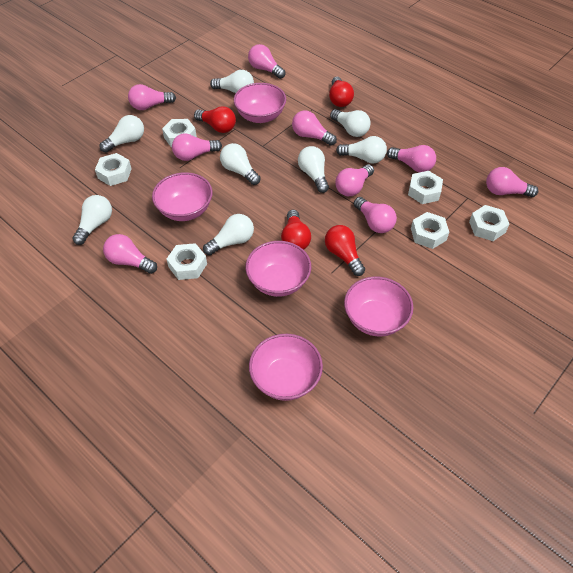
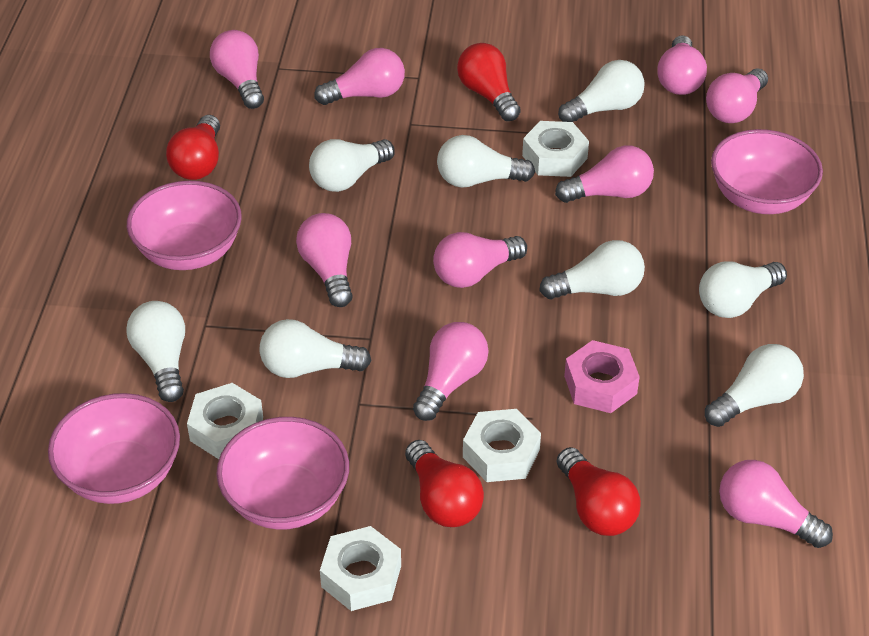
pink bowl: [152,172,213,221] [234,83,286,123] [245,241,311,297] [249,334,323,401] [344,277,414,336] = 5 -> [48,393,180,504] [127,181,242,270] [216,417,349,530] [711,129,823,214] = 4
pink nut: none = 0 -> [564,340,640,413] = 1
white nut: [95,153,132,186] [162,119,197,147] [166,243,207,280] [408,171,443,204] [411,212,449,249] [469,205,509,241] = 6 -> [187,383,263,459] [320,526,401,611] [463,409,541,482] [522,121,589,177] = 4

